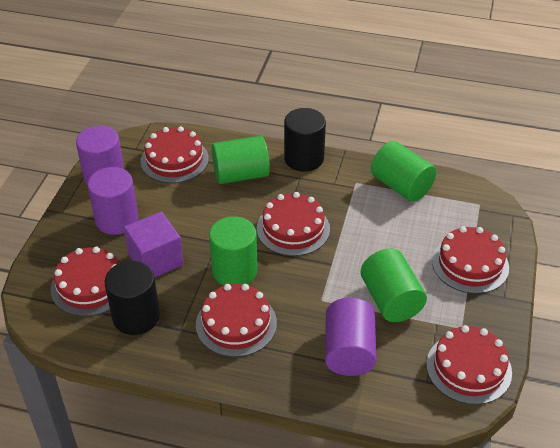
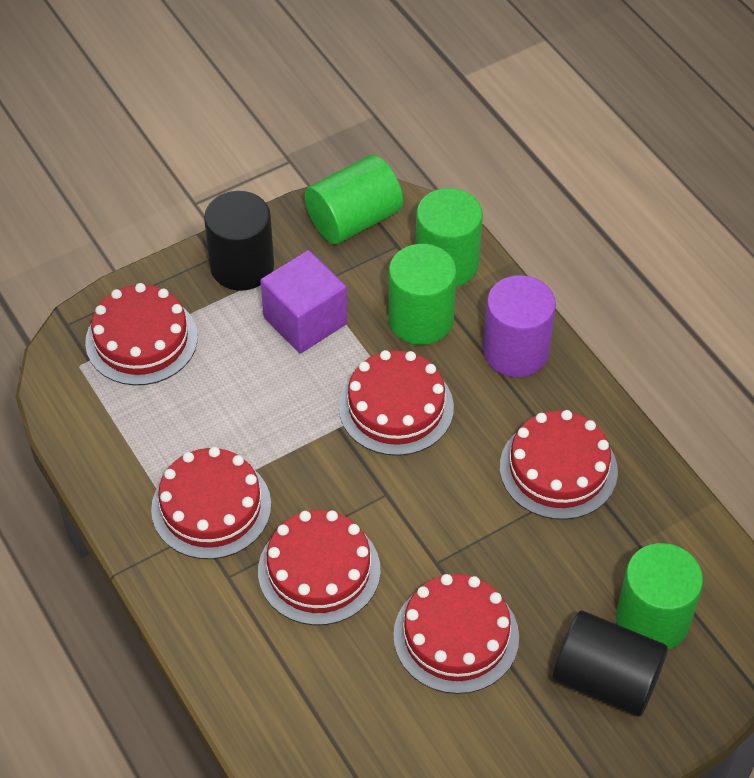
purple cylinder: [76,126,124,186] [88,167,139,235] [325,298,376,376] = 3 -> [483,275,556,377] = 1

